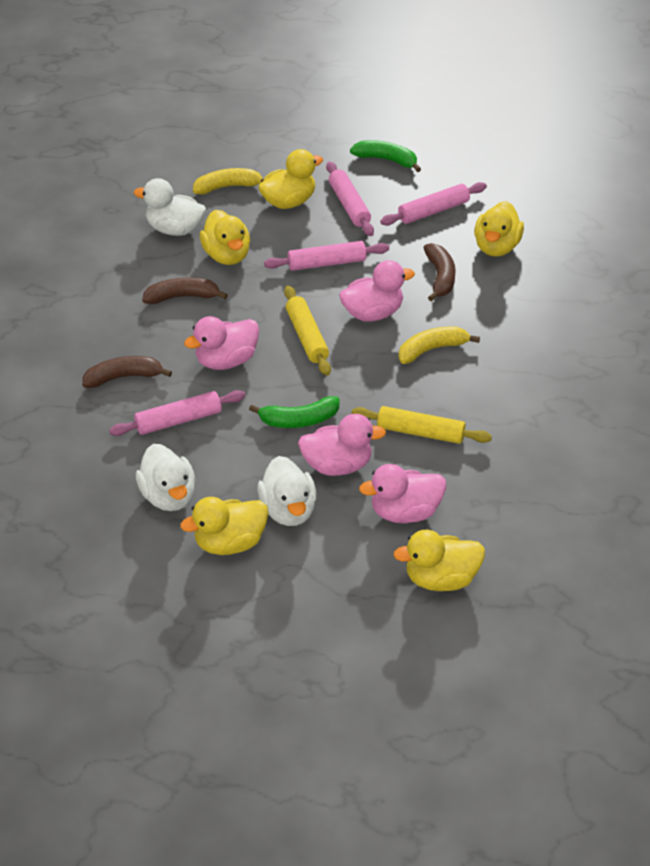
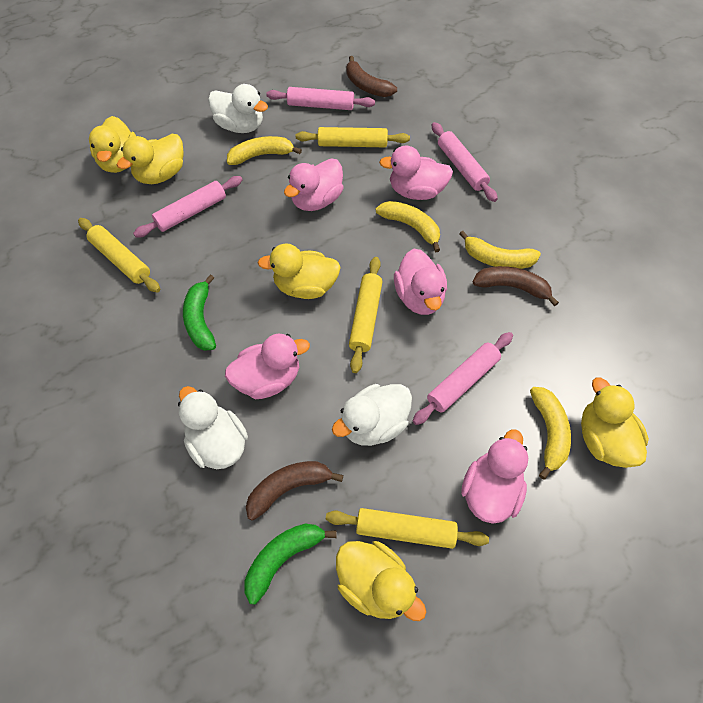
pink duck: [184,316,259,370] [298,414,386,476] [339,260,415,322] [359,464,446,523] = 4 -> [225,334,310,399] [284,158,343,211] [379,145,453,200] [394,249,447,315] [461,429,528,524] = 5
yellow banana: [193,168,264,194] [399,327,480,364] = 2 -> [227,136,302,165] [376,201,440,252] [459,231,541,269] [530,387,571,480] = 4
yellow rolling pin: [284,285,331,376] [352,406,492,444] = 2 -> [78,218,160,293] [296,127,410,147] [326,508,489,549] [349,257,382,373] = 4

